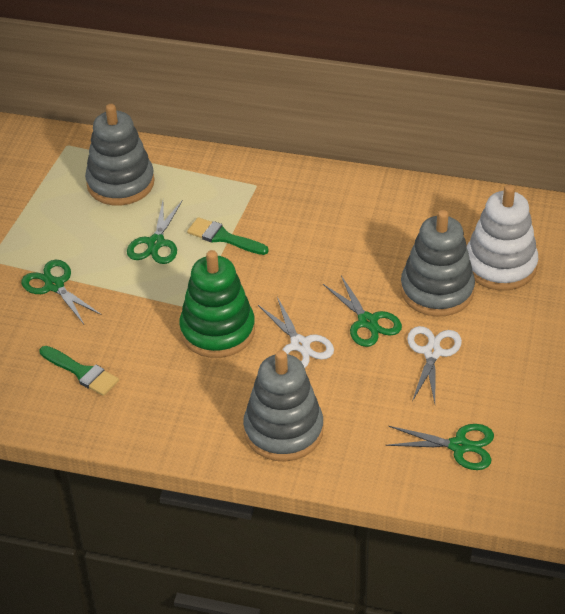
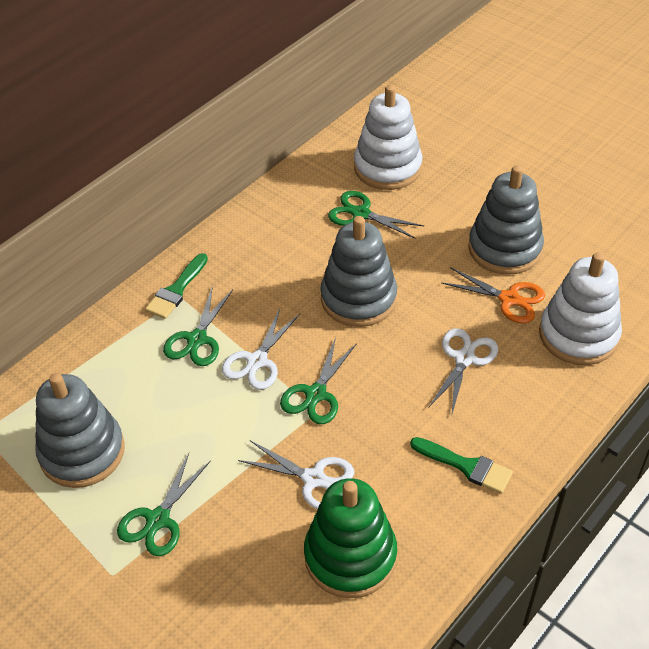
orange scissors: none = 0 -> [442,267,545,323] = 1
white scissors: [258,297,334,368] [407,326,462,403] = 2 -> [222,308,300,390] [238,440,354,509] [429,328,498,414] = 3
white stacking toy: [467,185,538,290] = 1 -> [354,85,422,190] [539,252,622,365] = 2

